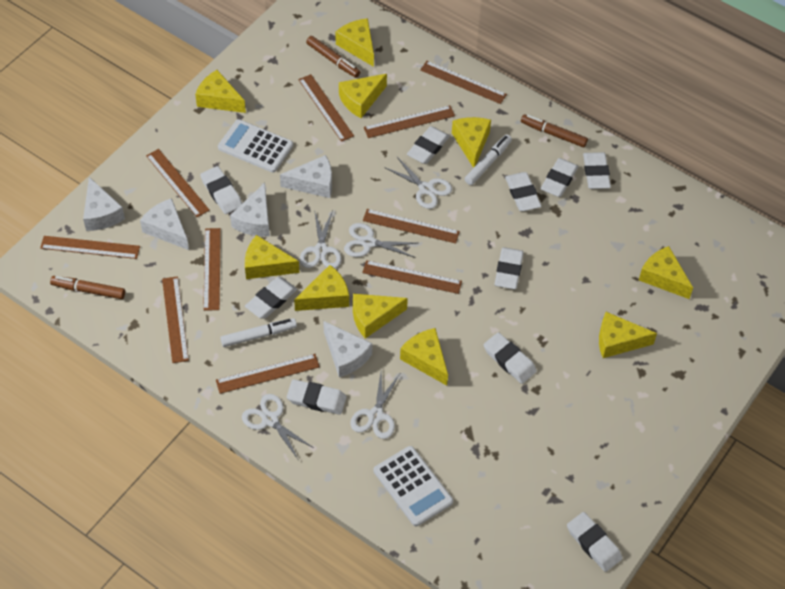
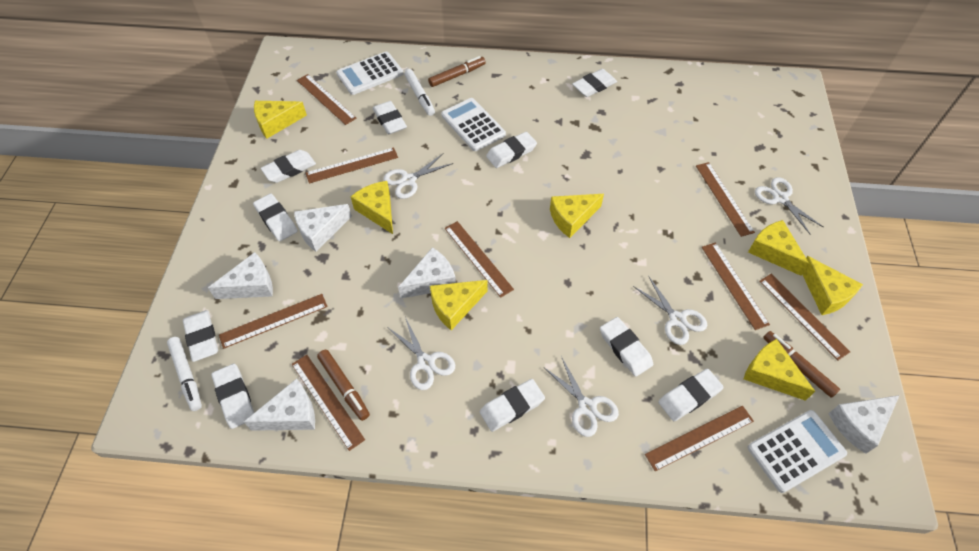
brown ruler: [40,236,140,259] [146,149,210,217] [162,276,189,363] [203,228,221,311] [216,354,320,394] [298,74,354,142] [362,260,462,294] [363,209,460,243] [364,105,455,138] [420,61,507,104] = 10 -> [219,294,328,349] [292,355,365,451] [297,74,357,125] [306,147,398,184] [445,221,514,298] [645,406,754,471] [696,162,755,237] [702,243,770,330] [759,274,850,360] = 9
white calculator: [218,119,293,173] [374,446,453,526] = 2 -> [336,52,403,95] [441,98,506,151] [748,410,847,493] = 3
yellow cheese: [195,70,246,113] [245,235,299,279] [294,265,349,311] [336,18,374,67] [339,74,387,118] [353,294,408,339] [400,328,448,386] [452,117,491,168] [599,312,657,358] [639,246,693,299] = 10 -> [254,101,307,139] [351,181,393,234] [430,280,487,330] [550,194,604,238] [744,339,815,401] [748,220,809,276] [802,256,863,315] = 7

